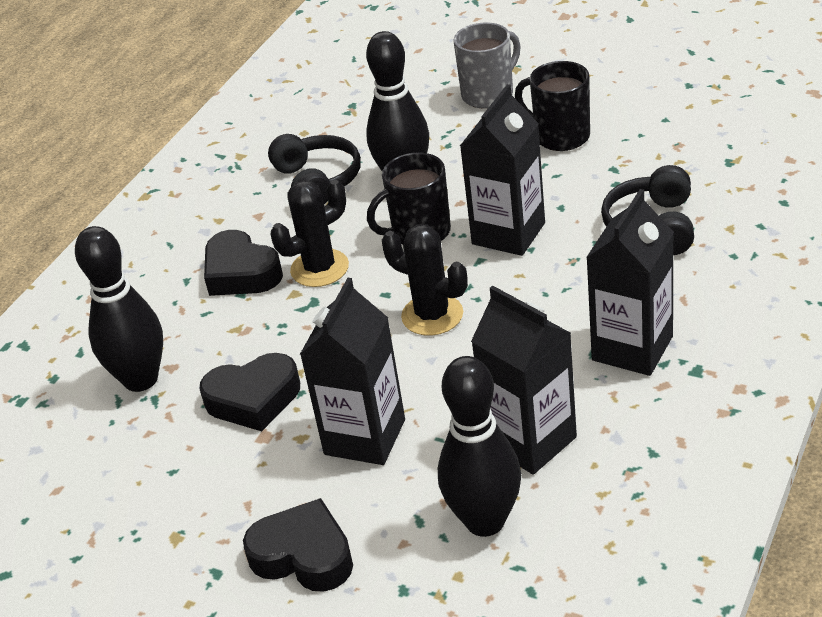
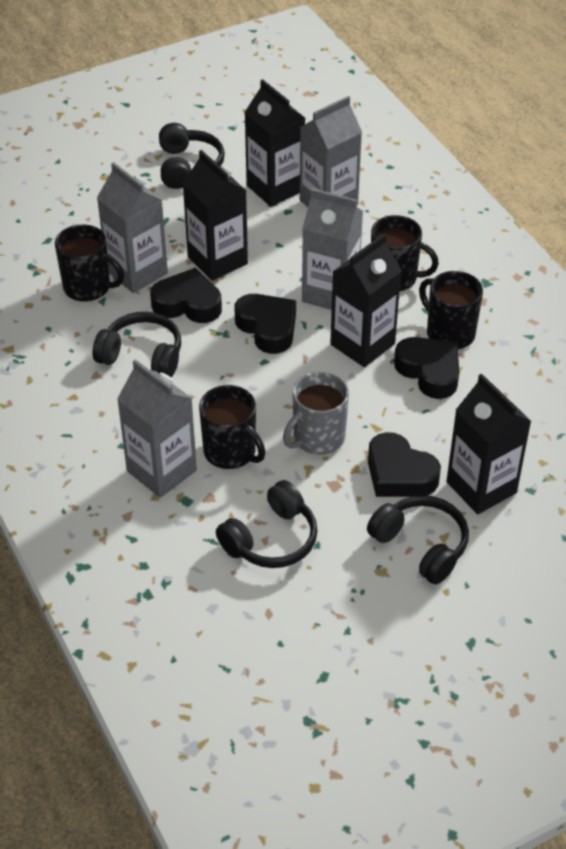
black bowling pin: [75,226,163,392] [366,31,429,171] [438,356,521,537] = 3 -> none = 0
black cactus: [271,180,349,287] [382,225,468,336] = 2 -> none = 0
black headphones: [268,134,361,204] [601,165,694,255] = 2 -> [93,312,181,378] [159,123,225,189] [216,480,318,568] [367,495,469,584] = 4
black heart: [200,353,300,431] [204,230,283,296] [243,498,353,592] = 3 -> [150,268,222,323] [235,294,296,354] [368,432,441,497] [394,337,459,399] = 4
black mug: [367,152,451,245] [515,61,590,151] = 2 -> [55,224,124,302] [199,385,266,469] [371,215,439,292] [419,271,483,349] = 4
grey carton: none = 0 -> [97,162,168,293] [117,359,197,498] [300,96,362,207] [302,188,363,310] = 4

